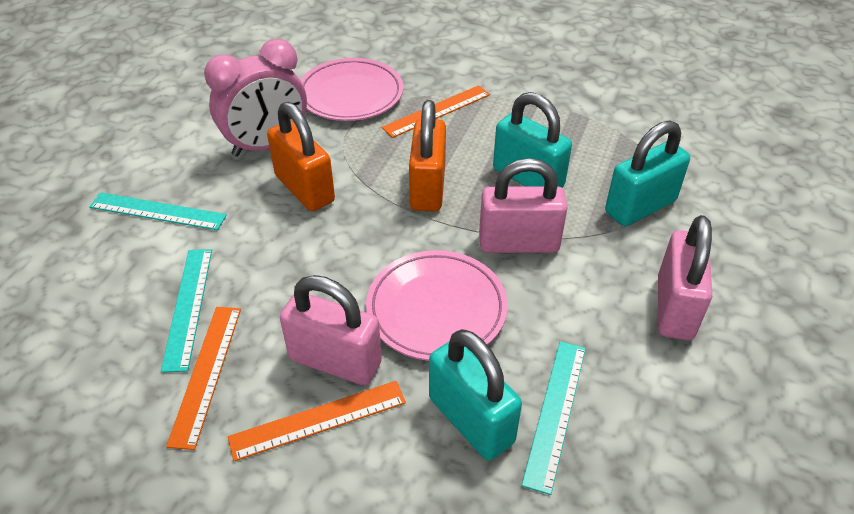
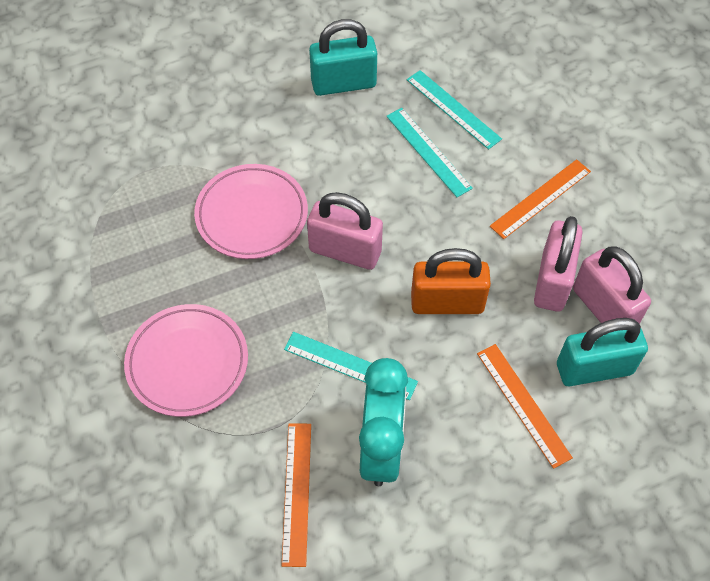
orange padlock: [267,102,335,211] [409,100,446,212] = 2 -> [411,248,491,314] = 1
pink clock: [204,39,307,157] = 1 -> none = 0
turquoise clock: none = 0 -> [359,358,408,486] = 1
turquoise padlock: [429,329,522,460] [493,92,572,188] [605,121,690,226] = 3 -> [309,19,377,96] [557,318,648,386] = 2

